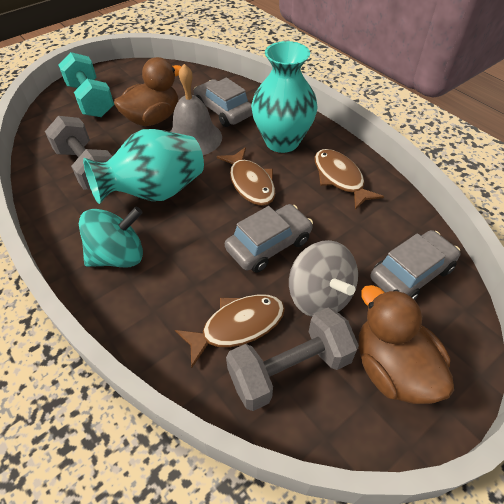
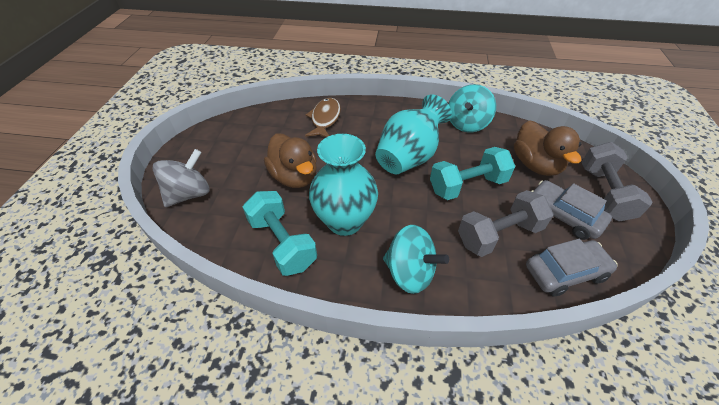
brown fish: [175,294,285,368] [217,147,275,206] [314,149,384,210] = 3 -> [305,98,341,137] = 1
grey bell: [170,64,222,155] = 1 -> none = 0
grey car: [194,78,253,127] [225,204,313,273] [370,230,460,300] = 3 -> [526,239,618,297] [531,180,612,240] = 2
turquoise dumbbell: [58,52,114,117] = 1 -> [243,191,317,276] [430,147,515,200] = 2
turquoise spinning top: [79,207,143,267] = 1 -> [383,225,449,294] [449,84,496,133] = 2

